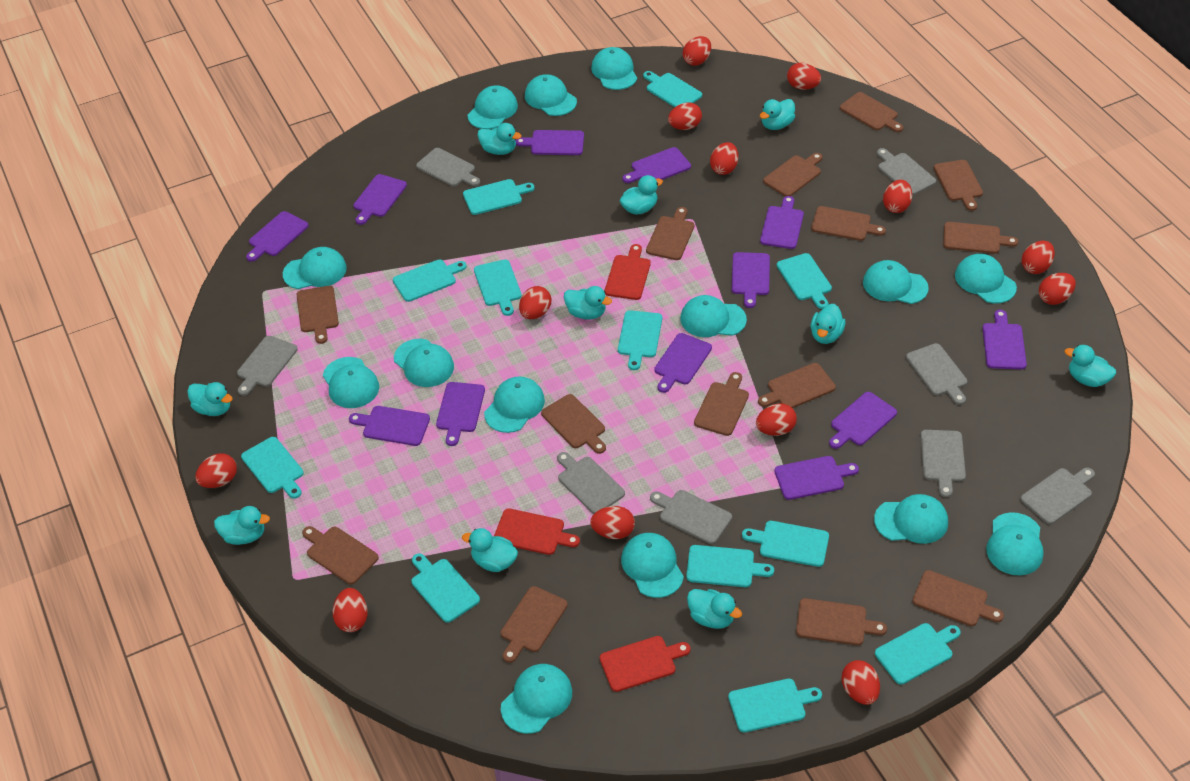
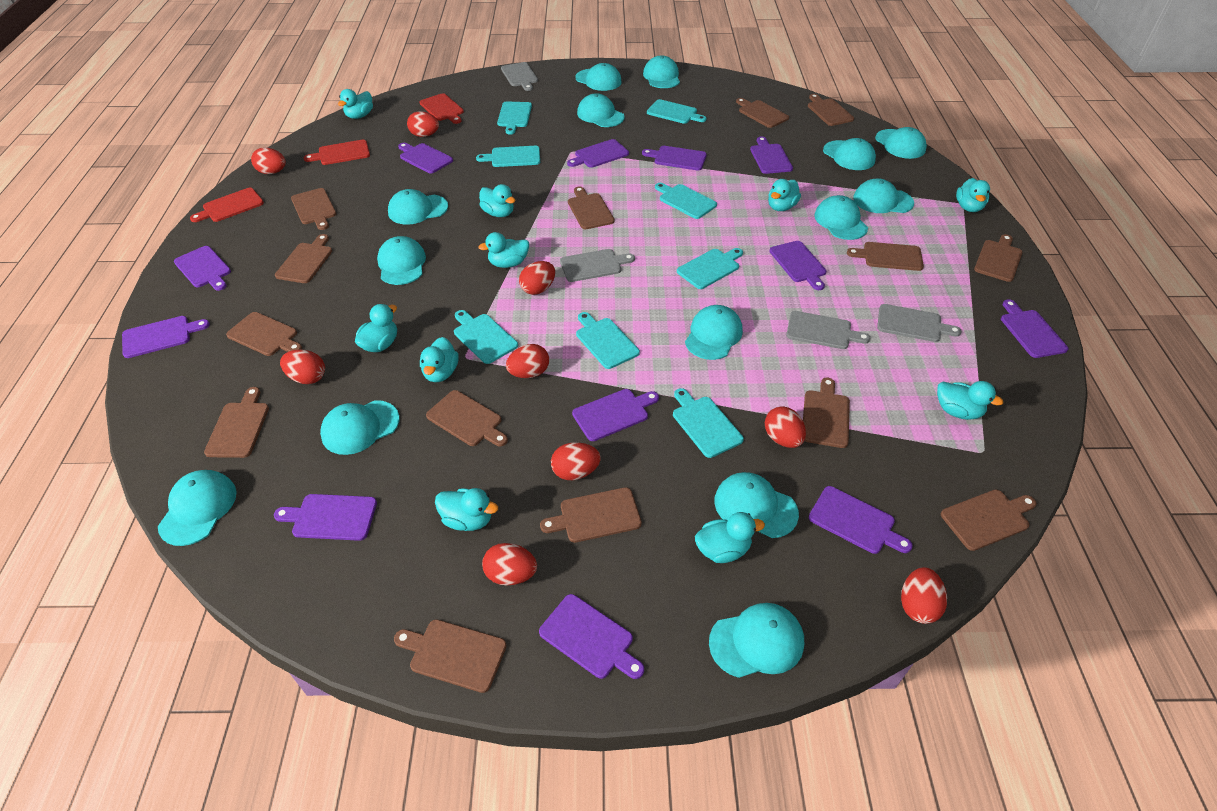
grey cutting board: [237,336,298,396] [416,148,480,186] [557,452,625,514] [650,490,732,544] [877,148,936,195] [906,343,967,405] [921,430,966,497] [1021,468,1095,524] = 8 -> [501,62,538,91] [560,249,635,282] [786,311,870,349] [877,304,962,342] = 4
red egg: [195,453,237,488] [333,588,368,632] [519,286,551,319] [590,506,635,539] [668,102,702,130] [683,36,711,66] [710,142,738,175] [756,403,797,436] [787,63,821,90] [841,660,880,705] [883,180,912,213] [1022,241,1055,274] [1039,273,1076,305] = 13 -> [251,147,286,174] [280,349,325,384] [407,111,439,137] [482,543,537,585] [506,344,549,378] [519,261,555,295] [551,442,601,480] [765,406,806,448] [901,567,947,624] = 9
turquoise cutting board: [241,437,304,499] [393,259,467,302] [411,553,480,623] [463,179,535,215] [474,259,522,316] [618,310,662,370] [643,71,702,107] [686,545,774,587] [728,679,822,733] [742,521,829,567] [777,253,832,309] [875,623,961,685] = 12 -> [454,310,518,364] [476,146,540,167] [497,102,532,135] [576,312,640,369] [647,99,707,124] [655,183,717,219] [673,388,744,458] [677,248,743,289] = 8

